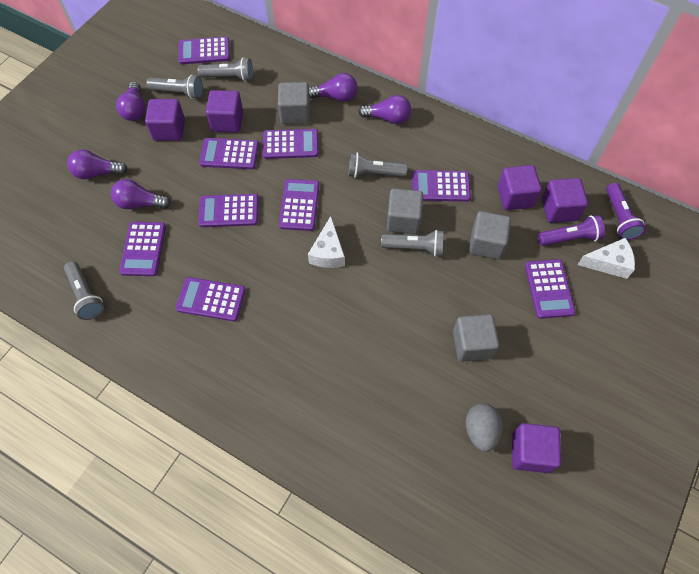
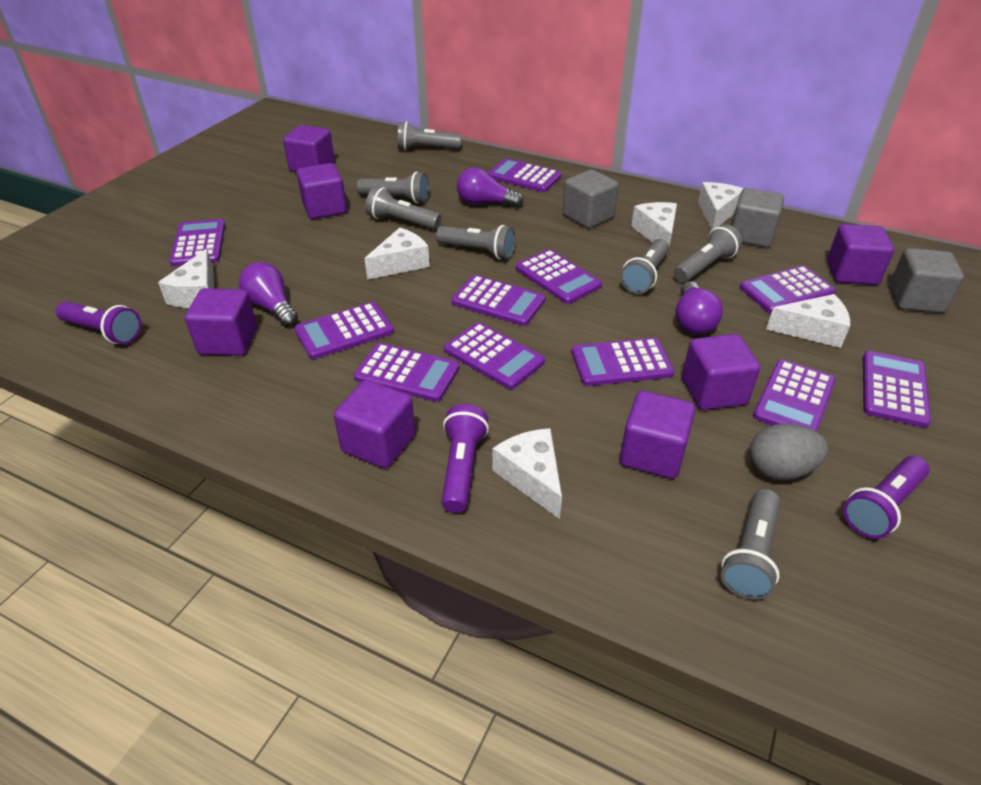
grey cube: [278,82,310,124] [386,188,423,234] [453,314,499,362] [469,211,511,259] = 4 -> [563,170,619,228] [732,188,784,247] [889,248,964,313] = 3
grey flashlight: [64,261,104,320] [146,75,203,99] [197,57,253,82] [348,152,408,178] [381,230,444,256] = 5 -> [356,171,429,203] [366,187,441,229] [397,121,462,150] [436,225,515,259] [620,239,669,294] [674,224,742,283] [721,489,781,600] = 7
purple calculator: [119,222,166,276] [176,277,246,321] [178,37,230,65] [198,194,259,227] [199,138,259,169] [263,129,319,159] [279,179,319,231] [412,170,471,201] [525,259,575,319] = 9 -> [169,219,225,266] [294,302,394,359] [354,343,460,402] [444,322,545,389] [452,275,545,326] [488,158,561,192] [516,249,602,304] [572,338,674,386] [740,265,836,313] [753,359,836,432] [863,351,931,428] = 11
purple cube: [145,99,185,141] [206,90,243,133] [498,165,542,210] [512,423,561,473] [542,178,588,223] = 5 -> [185,288,257,356] [283,125,335,172] [297,163,347,219] [334,380,415,468] [620,390,695,479] [682,334,760,410] [827,224,894,285] = 7
purple flashlight: [538,215,605,246] [606,183,646,240] = 2 -> [56,301,141,344] [441,404,489,513] [843,456,930,539] = 3
purple light bulb: [67,149,127,179] [111,179,171,209] [116,81,146,121] [309,73,358,102] [358,95,411,124] = 5 -> [239,262,298,327] [457,167,524,207] [676,281,723,334] = 3
white cheese: [308,216,345,268] [577,238,635,279] = 2 -> [158,249,214,308] [364,228,430,280] [492,428,562,519] [631,202,677,255] [698,182,744,230] [766,294,850,348] = 6

